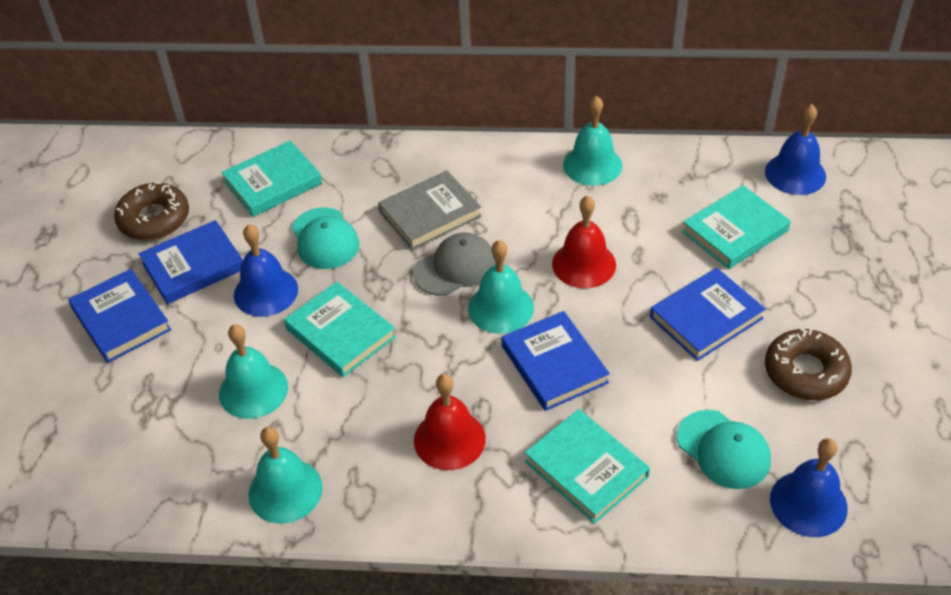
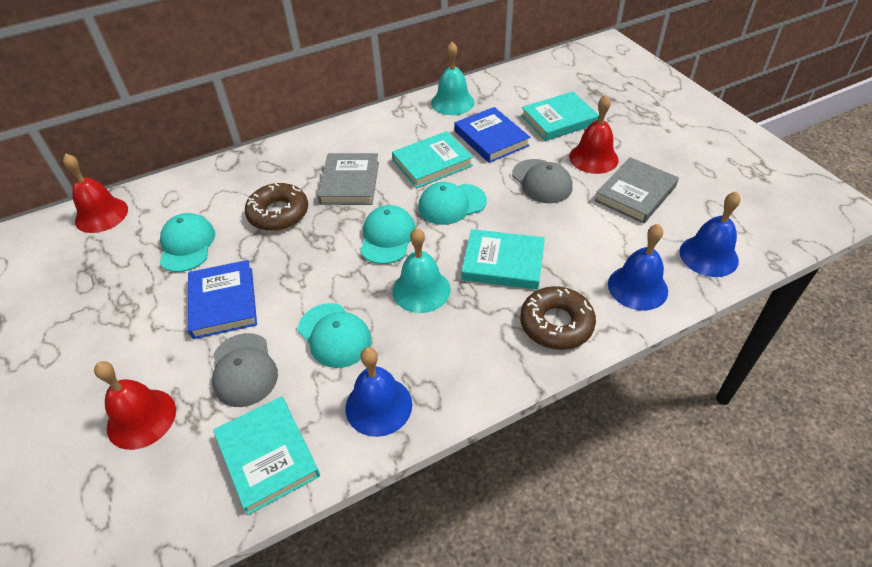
blue book: [68,269,171,363] [139,220,243,304] [502,311,610,411] [650,268,766,361] = 4 -> [188,260,257,339] [454,107,530,163] = 2
grey book: [378,171,482,250] = 1 -> [317,153,379,205] [595,157,679,224] = 2
grey cap: [413,232,496,296] = 1 -> [212,333,278,407] [512,159,573,203] = 2
red bell: [414,374,486,470] [552,195,616,288] = 2 -> [63,153,128,233] [94,361,176,450] [569,95,618,174] = 3
turquoise bell: [219,324,288,419] [248,427,323,523] [468,240,534,334] [563,96,622,186] = 4 -> [393,228,451,313] [431,42,475,115] = 2
turquoise cap: [292,207,360,269] [677,410,771,489] = 2 -> [160,213,215,272] [298,303,371,368] [360,205,416,264] [418,182,487,225] = 4

